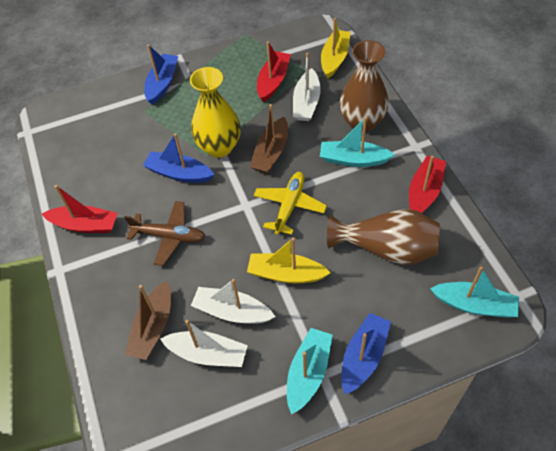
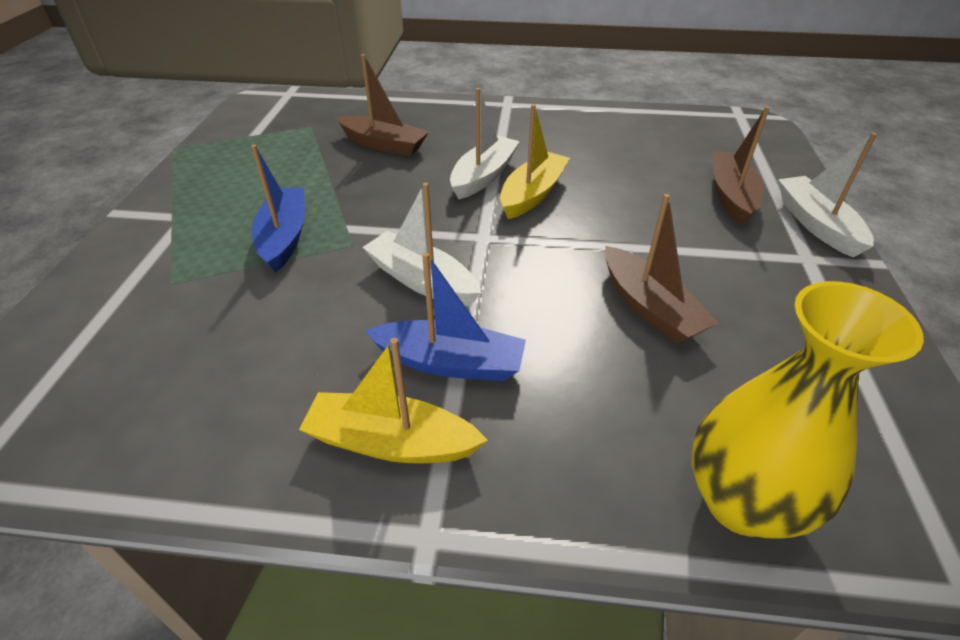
blue boat: [143,133,214,183] [144,44,178,105] [341,313,391,394] = 3 -> [251,144,305,273] [365,253,526,381] = 2
brown boat: [125,281,171,360] [250,104,288,173] = 2 -> [336,54,429,156] [605,194,719,344] [713,106,770,225] = 3
brown plane: [124,201,205,266] = 1 -> none = 0
brown vase: [327,209,440,265] [340,40,389,132] = 2 -> none = 0
red boat: [42,185,117,233] [257,41,291,102] [409,156,446,213] = 3 -> none = 0
turquoise boat: [287,328,333,415] [320,117,395,167] [430,267,519,318] = 3 -> none = 0
yellow plane: [254,172,327,235] = 1 -> none = 0

